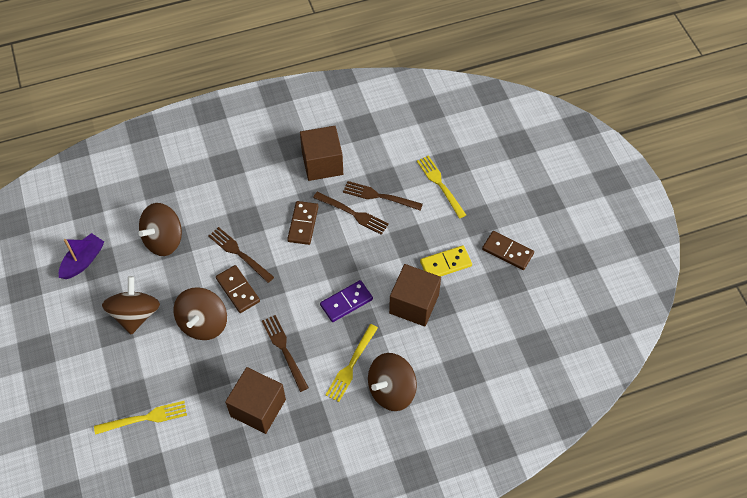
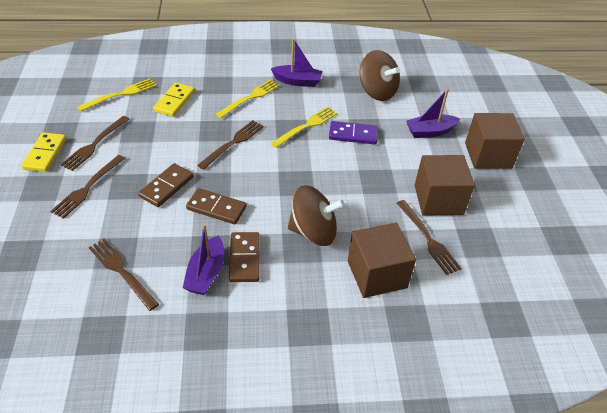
brown fork: [208,227,274,283] [262,315,309,392] [313,192,389,235] [343,181,423,211] = 4 -> [50,155,125,219] [60,116,129,171] [89,238,159,311] [197,120,264,170] [397,200,462,275] = 5
brown spinning top: [102,276,160,335] [138,203,182,256] [174,287,227,340] [368,353,417,411] = 4 -> [288,185,345,246] [359,50,400,101] = 2
purple boat: [59,233,104,279] = 1 -> [183,224,224,295] [271,39,323,87] [406,88,460,138] = 3
yellow domino: [420,245,472,277] = 1 -> [21,132,66,172] [153,83,195,117] = 2

